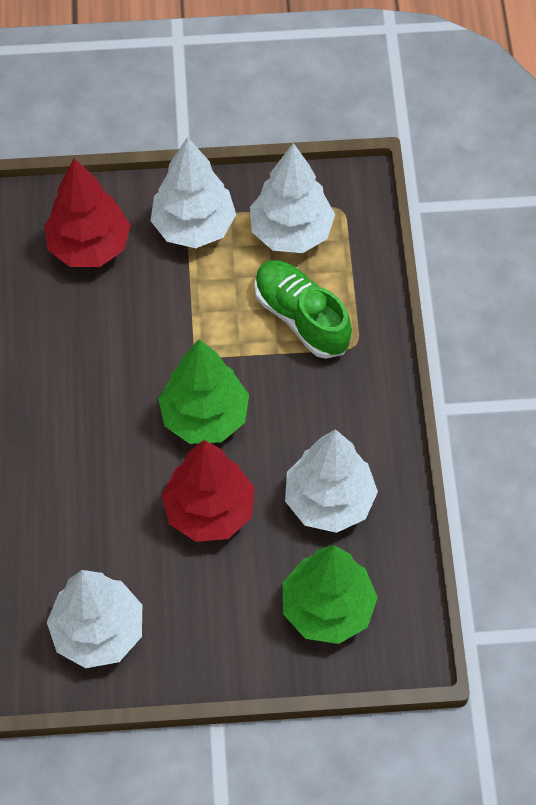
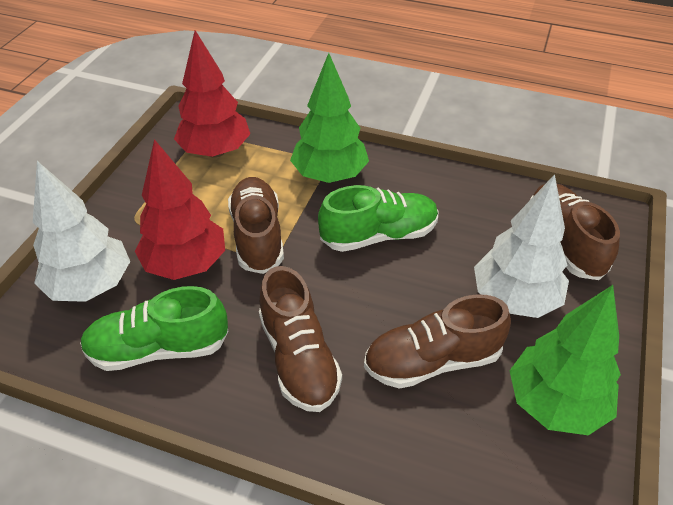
brown shoe: none = 0 -> [228,177,284,274] [259,266,342,412] [364,294,511,389] [530,184,620,280] = 4
green shoe: [254,260,352,359] = 1 -> [80,286,229,371] [318,185,439,252] = 2
white tree: [47,570,142,668] [150,137,236,248] [250,143,335,253] [285,429,378,533] = 4 -> [33,161,130,302] [474,174,569,318] = 2

